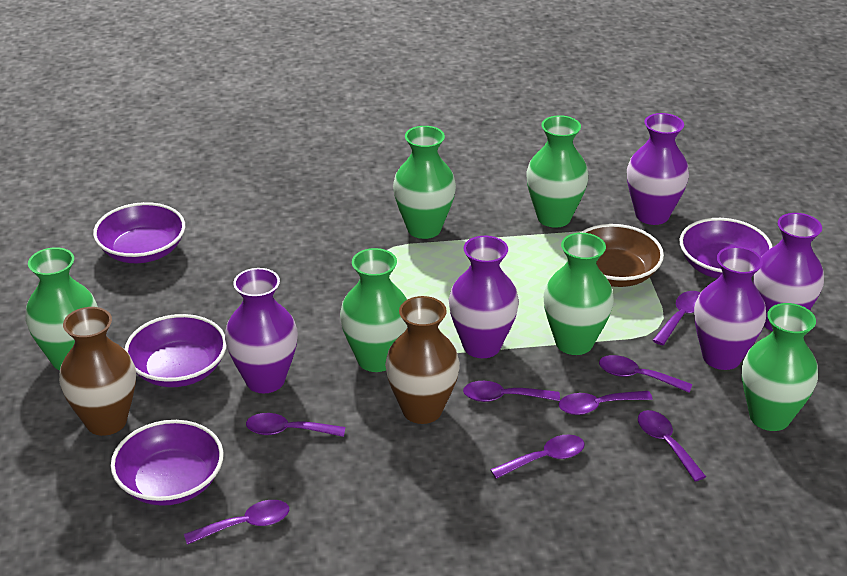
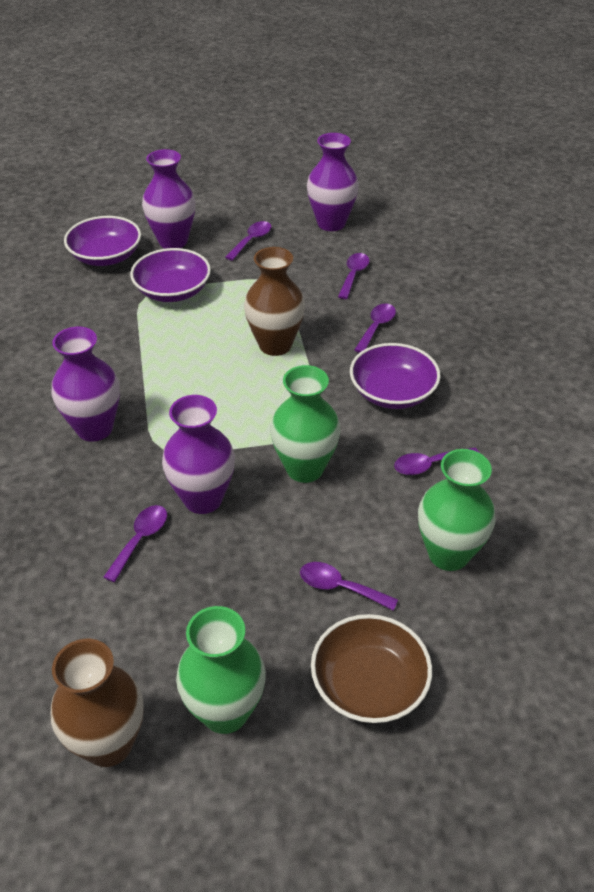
green vase: [25,247,98,370] [340,248,407,372] [393,126,456,239] [526,115,589,228] [544,233,614,355] [742,303,818,431] = 6 -> [176,606,266,734] [270,365,341,483] [418,449,496,571] = 3
purple bowl: [93,202,185,263] [111,420,224,506] [124,314,227,387] [680,218,773,279] = 4 -> [64,216,141,266] [130,248,211,302] [350,343,441,409] = 3
purple spoon: [184,500,289,545] [246,413,345,437] [463,381,560,402] [490,435,585,479] [559,391,653,415] [599,355,693,393] [638,410,706,482] [653,291,700,345] = 8 -> [104,505,167,582] [225,221,271,261] [300,562,398,611] [338,253,369,299] [354,303,396,353] [394,447,479,475] = 6
purple vase: [225,268,298,393] [449,236,519,358] [627,113,689,225] [694,246,766,370] [754,213,824,331] = 5 -> [52,327,120,442] [142,149,196,249] [162,395,235,514] [307,133,359,231] = 4

